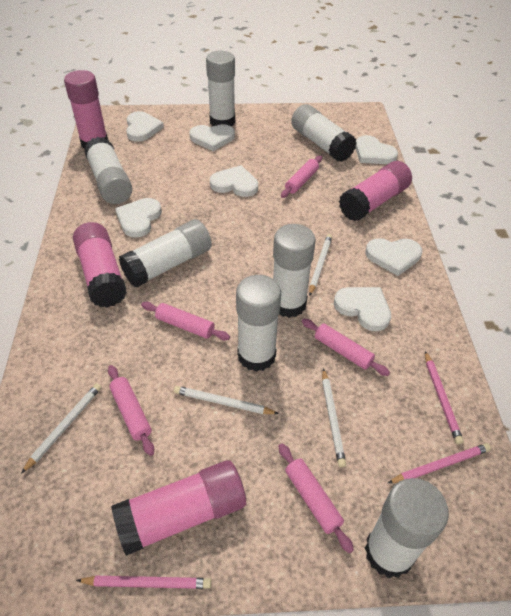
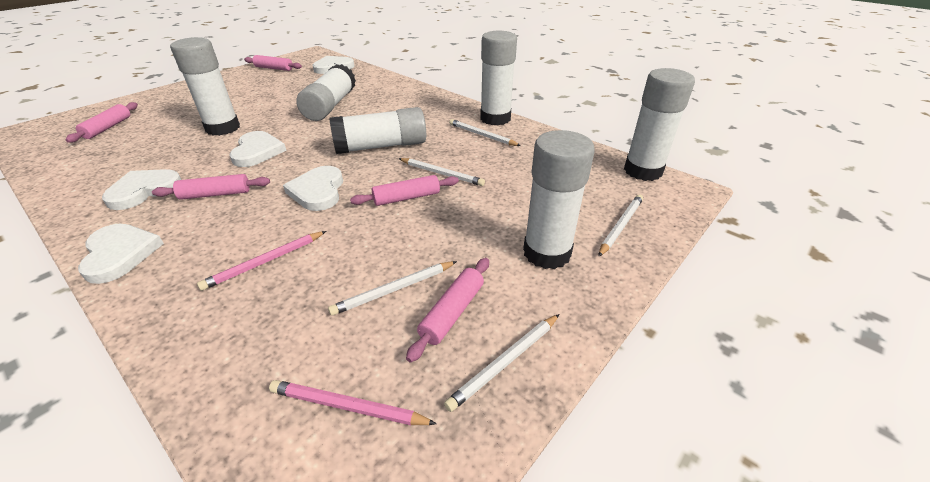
pink glue stick: [64,70,108,149] [73,222,127,307] [111,460,246,556] [339,161,412,221] = 4 -> none = 0
pink pencil: [76,576,211,589] [388,443,491,483] [425,351,464,444] = 3 -> [197,231,326,291] [269,380,437,425] = 2
white glue stick: [84,137,132,204] [119,219,212,287] [206,51,235,126] [236,275,281,372] [273,224,316,318] [291,104,357,162] [365,478,449,578] = 7 -> [170,37,240,136] [296,64,356,121] [329,107,426,154] [480,31,517,125] [523,130,595,269] [624,68,695,181] = 6
white heart: [115,198,162,238] [126,111,164,142] [189,124,235,151] [210,165,258,197] [334,287,391,331] [355,135,398,164] [365,238,422,276] = 7 -> [78,224,164,284] [102,169,181,210] [229,131,287,167] [283,166,343,211] [313,56,355,74] = 5
white pencil: [21,383,102,474] [174,386,279,414] [309,234,332,296] [322,368,346,467] = 4 -> [328,261,457,316] [399,158,485,186] [444,314,560,412] [449,119,521,146] [598,194,643,257] = 5

